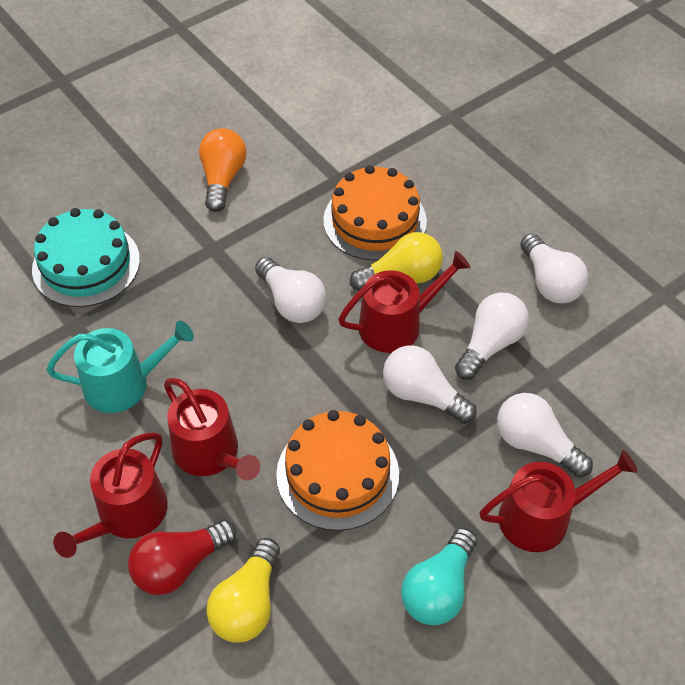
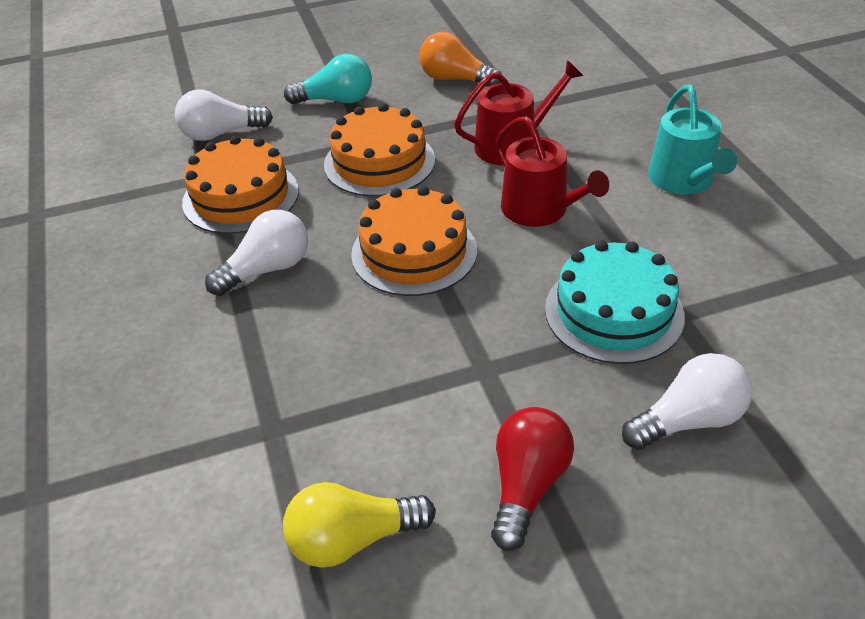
orange cake: [276,410,399,531] [323,165,427,261] = 2 -> [182,136,299,234] [324,103,435,196] [351,186,477,296] = 3
red watering can: [53,432,168,558] [164,378,260,481] [338,251,471,353] [480,450,637,552] = 4 -> [454,60,583,165] [495,116,609,227] = 2
white light bulb: [255,257,326,323] [383,345,477,424] [455,293,529,380] [497,393,593,477] [520,233,588,303] = 5 -> [175,89,273,141] [205,210,308,296] [622,353,752,450] = 3
yellow light bulb: [206,538,280,643] [350,232,443,291] = 2 -> [283,482,436,568] = 1

